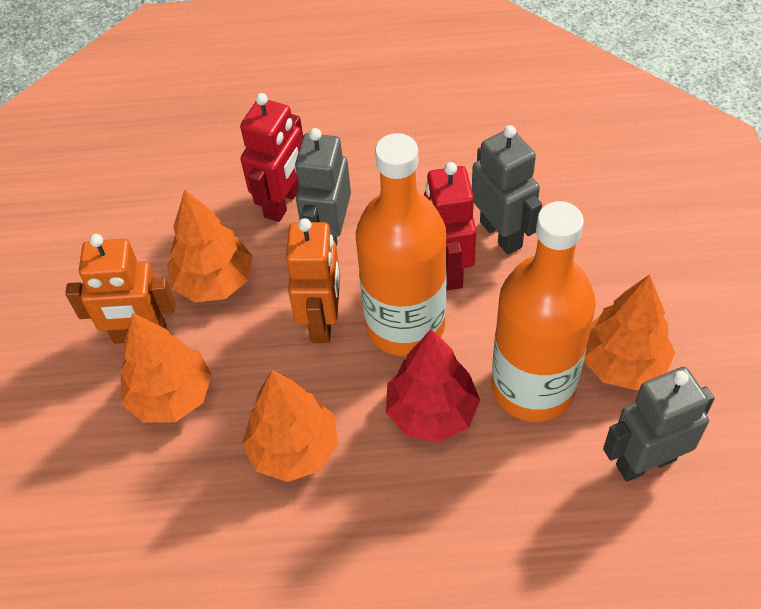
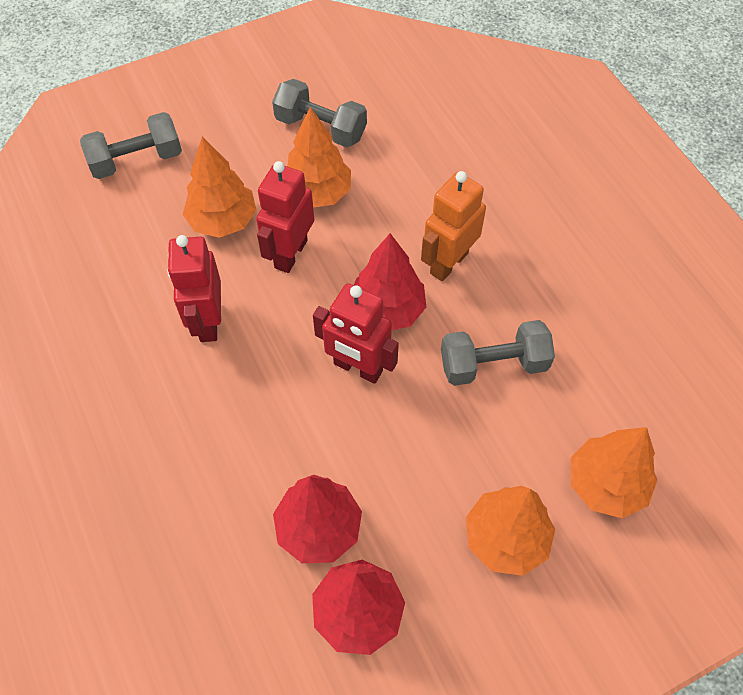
grey dumbbell: none = 0 -> [80,112,182,179] [272,79,367,147] [441,320,555,386] = 3
grey robot: [295,128,351,247] [472,125,542,255] [603,367,714,482] = 3 -> none = 0
orange bottle: [356,133,447,356] [492,201,596,422] = 2 -> none = 0
orange robot: [65,234,176,343] [286,218,340,343] = 2 -> [421,171,486,281] = 1
red robot: [240,93,303,222] [424,162,477,291] = 2 -> [167,235,221,342] [256,161,314,273] [313,283,399,384] = 3
red tree: [386,329,480,442] = 1 -> [273,475,362,563] [312,560,405,655] [354,233,426,330] = 3

